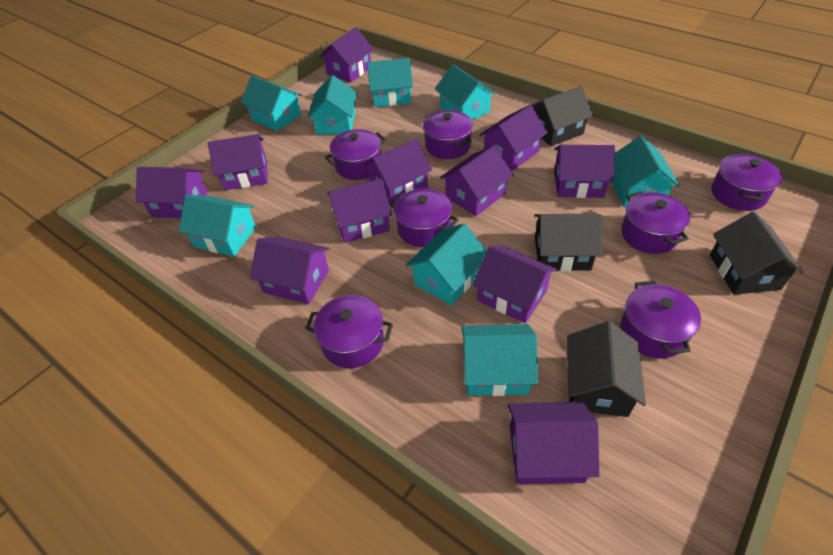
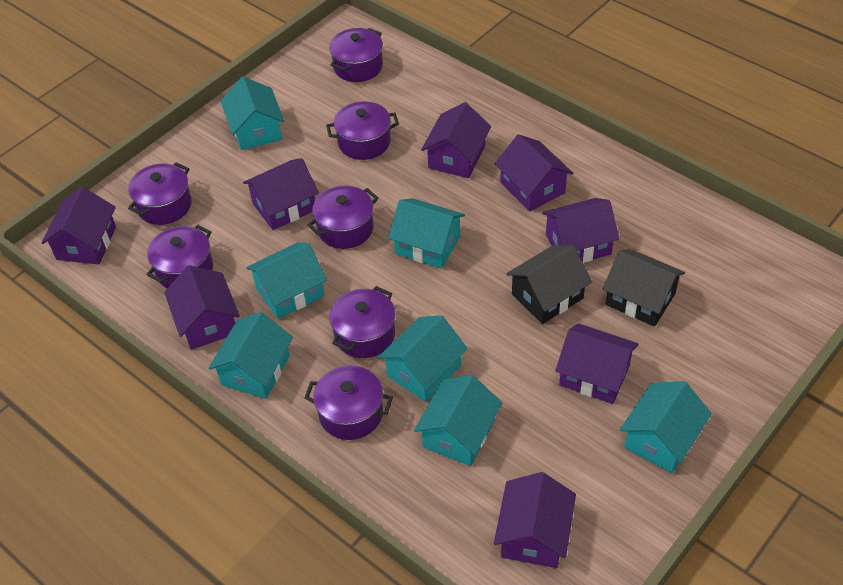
black house: [532,86,593,146] [534,214,602,271] [567,321,646,417] [710,212,804,295] = 4 -> [506,245,592,324] [603,249,685,326] = 2
purple house: [136,167,208,218] [208,134,268,190] [250,237,329,304] [319,28,374,83] [327,179,392,243] [363,139,432,205] [440,145,513,216] [472,246,557,323] [479,105,548,171] [508,402,599,484] [554,145,615,198] = 11 -> [41,187,116,265] [164,265,240,350] [243,158,319,230] [421,102,491,178] [494,472,576,568] [495,134,573,212] [542,198,620,263] [555,323,638,404] = 8
turquoise house: [179,195,256,256] [241,75,302,131] [307,75,357,135] [367,58,413,107] [406,223,487,306] [435,64,496,120] [461,324,538,396] [612,136,680,207] = 8 -> [208,312,293,399] [221,77,284,150] [246,242,327,319] [378,315,468,402] [388,198,465,269] [414,375,502,466] [620,381,712,473] = 7

